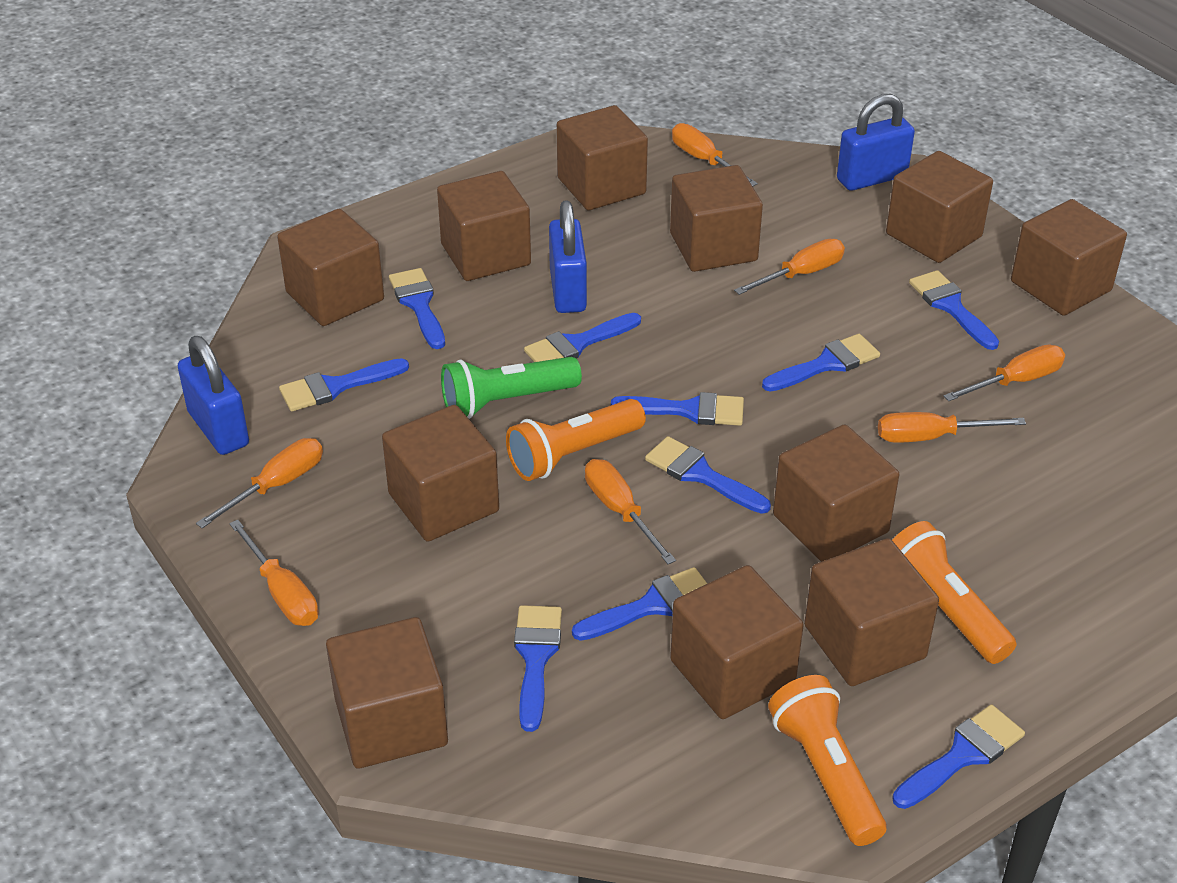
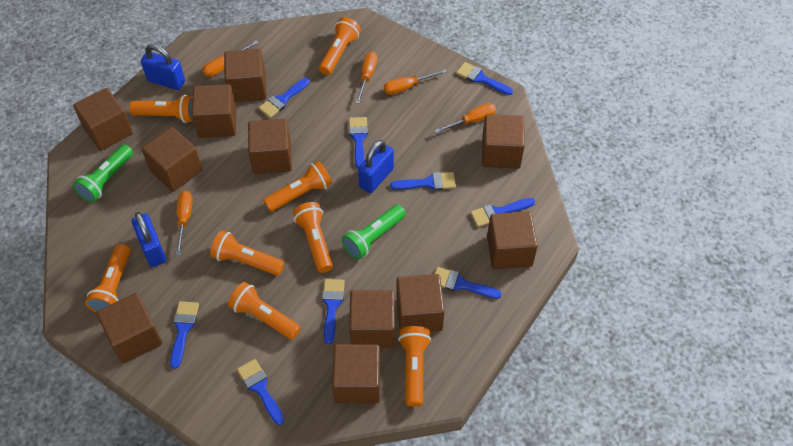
blue brush: [279,358,409,412] [389,268,445,349] [514,605,562,732] [524,313,641,362] [572,567,707,641] [611,392,744,426] [645,436,771,514] [762,334,880,392] [892,704,1025,809] [909,270,999,350] = 10 -> [170,301,199,369] [237,359,284,425] [259,78,310,118] [322,279,345,344] [349,117,368,169] [390,172,456,191] [435,267,502,299] [456,62,513,95] [470,198,535,227] = 9
green flashlight: [441,357,582,419] = 1 -> [73,144,133,203] [342,205,406,260] = 2
orange flashlight: [506,399,646,481] [768,675,887,846] [892,521,1017,664] = 3 -> [85,244,131,312] [129,95,194,123] [210,230,284,276] [228,282,301,340] [263,161,332,212] [293,202,333,273] [319,17,361,75] [398,326,431,407] = 8
orange screwdriver: [196,438,323,528] [229,520,318,626] [585,459,676,564] [672,123,758,187] [734,239,845,295] [878,412,1026,443] [944,345,1065,401] = 7 -> [176,191,193,255] [202,40,259,77] [356,52,378,104] [384,69,446,95] [434,103,496,134] = 5

